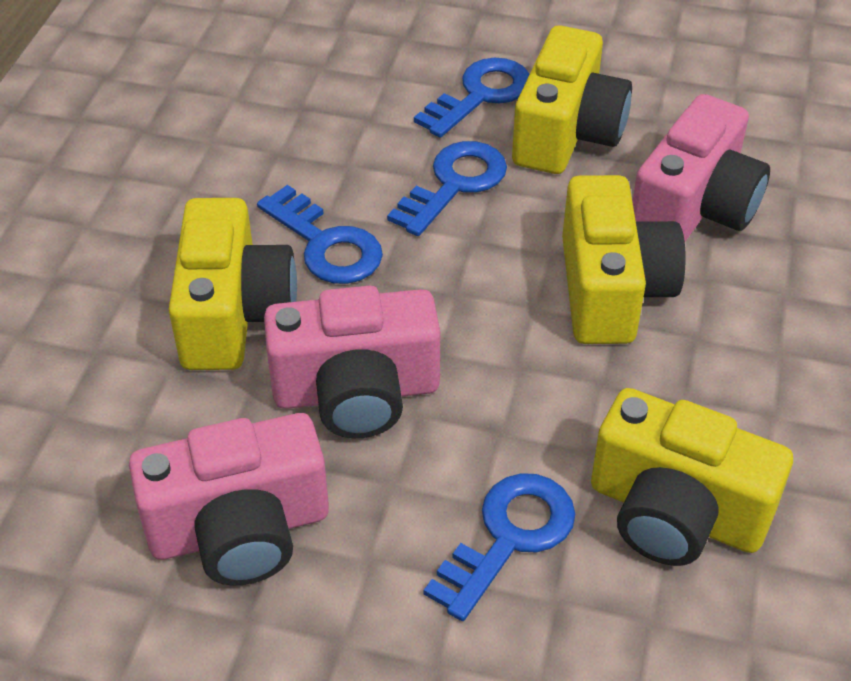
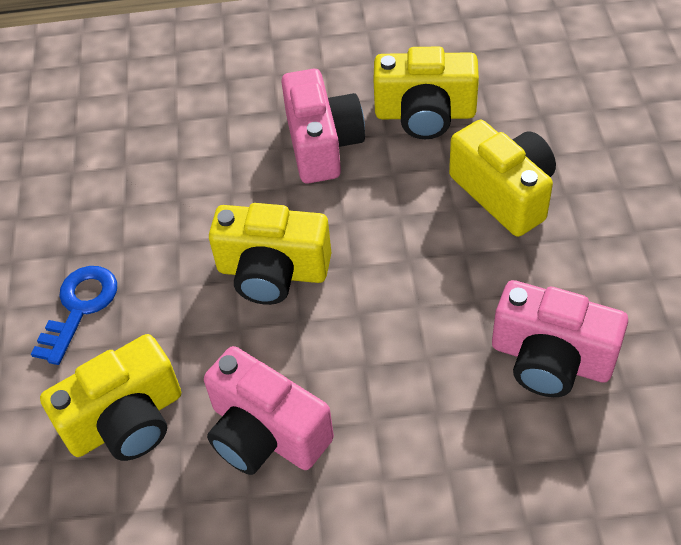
blue key: [257,185,383,284] [387,141,507,236] [414,58,530,138] [424,473,575,621] = 4 -> [31,266,117,365] = 1

